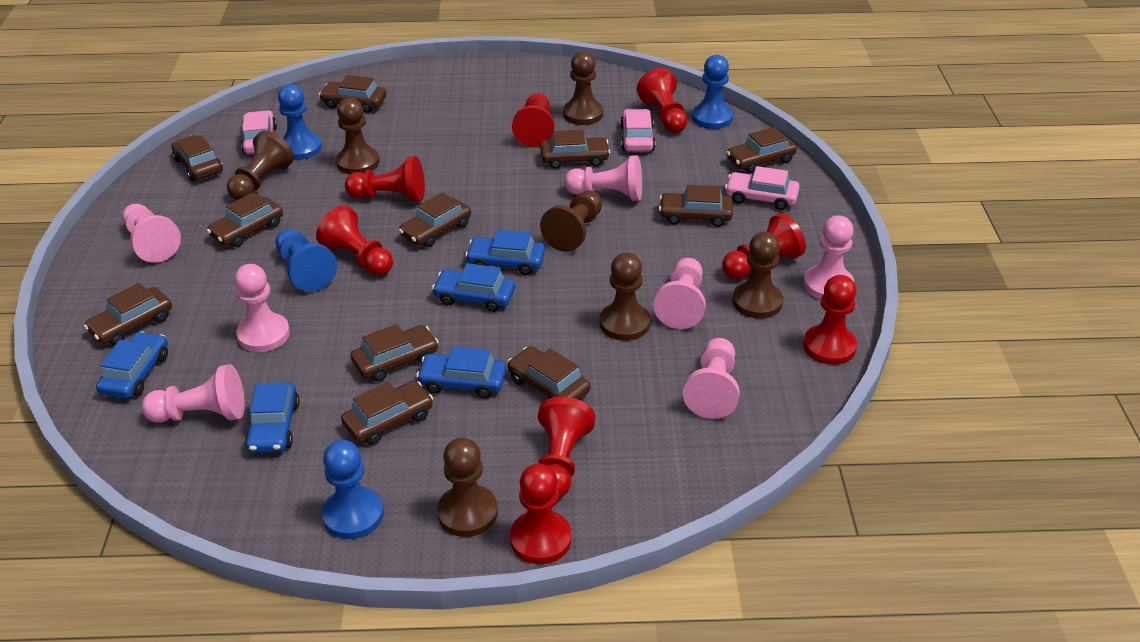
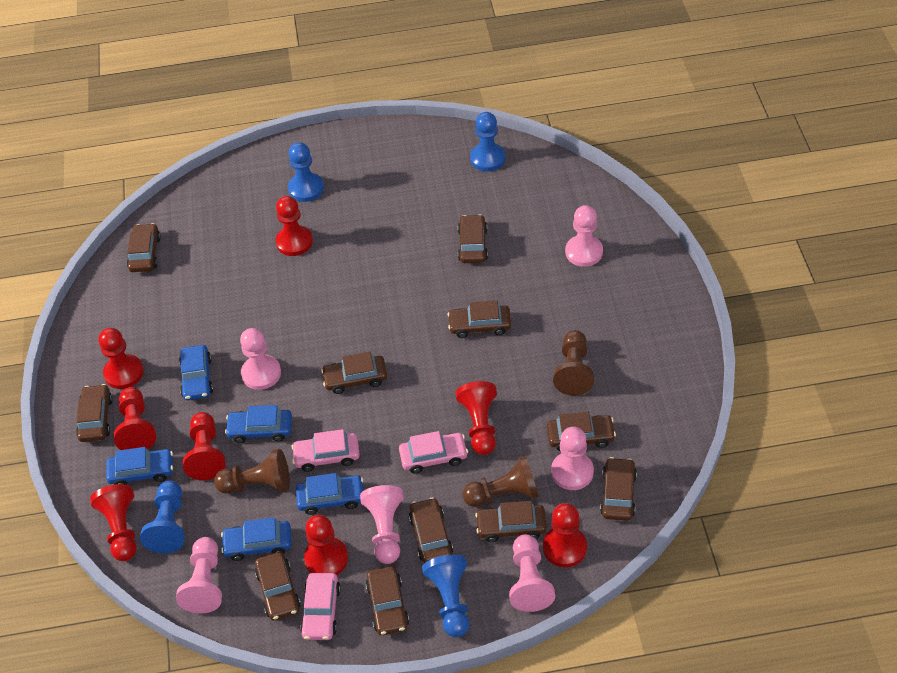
brown pawn: [227,131,294,200] [336,98,380,174] [437,438,498,537] [540,190,602,252] [563,51,603,125] [599,253,651,341] [732,232,783,319] = 7 -> [214,449,290,494] [462,456,539,507] [553,330,594,396] = 3
pink pawn: [122,204,181,263] [141,364,245,423] [234,264,290,352] [564,155,642,201] [653,258,706,329] [683,338,740,419] [804,215,854,299] = 7 -> [176,537,222,614] [240,328,281,390] [360,485,404,564] [509,534,555,612] [551,427,594,490] [565,205,603,267] = 6

